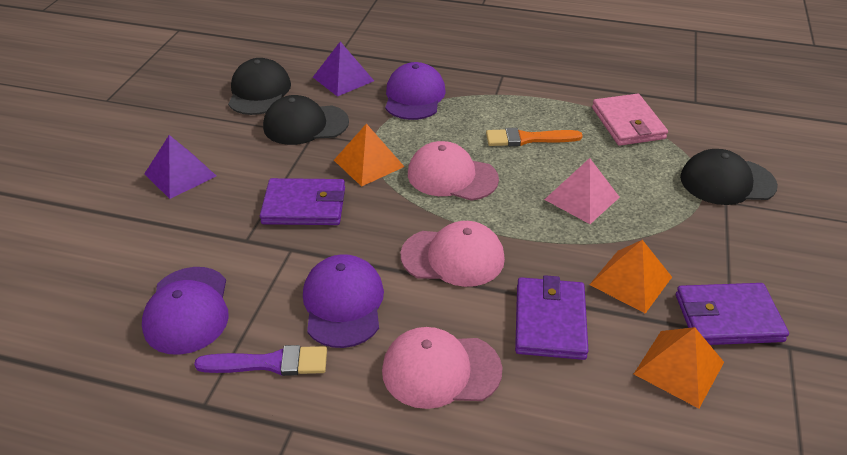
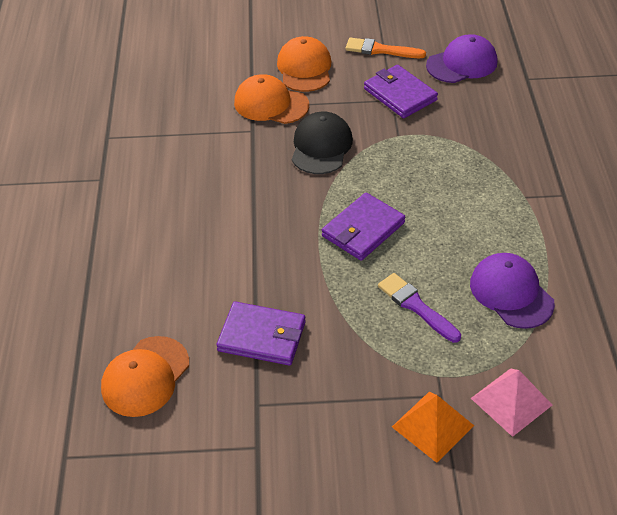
black cap: [228,58,291,115] [263,95,349,145] [680,149,778,205] = 3 -> [292,112,353,174] = 1
orange cap: none = 0 -> [101,336,189,417] [234,74,309,124] [277,36,331,92] = 3
orange pyramid: [334,124,405,187] [589,240,672,314] [634,327,724,409] = 3 -> [392,392,474,463] = 1
pink cap: [382,327,502,409] [400,221,505,287] [408,141,499,201] = 3 -> none = 0
pink wallet: [592,94,668,146] = 1 -> none = 0
purple cap: [142,267,229,355] [303,254,384,348] [385,62,446,120] = 3 -> [426,34,497,83] [470,253,555,329] = 2
purple pyramid: [144,135,216,199] [313,42,374,97] = 2 -> none = 0

